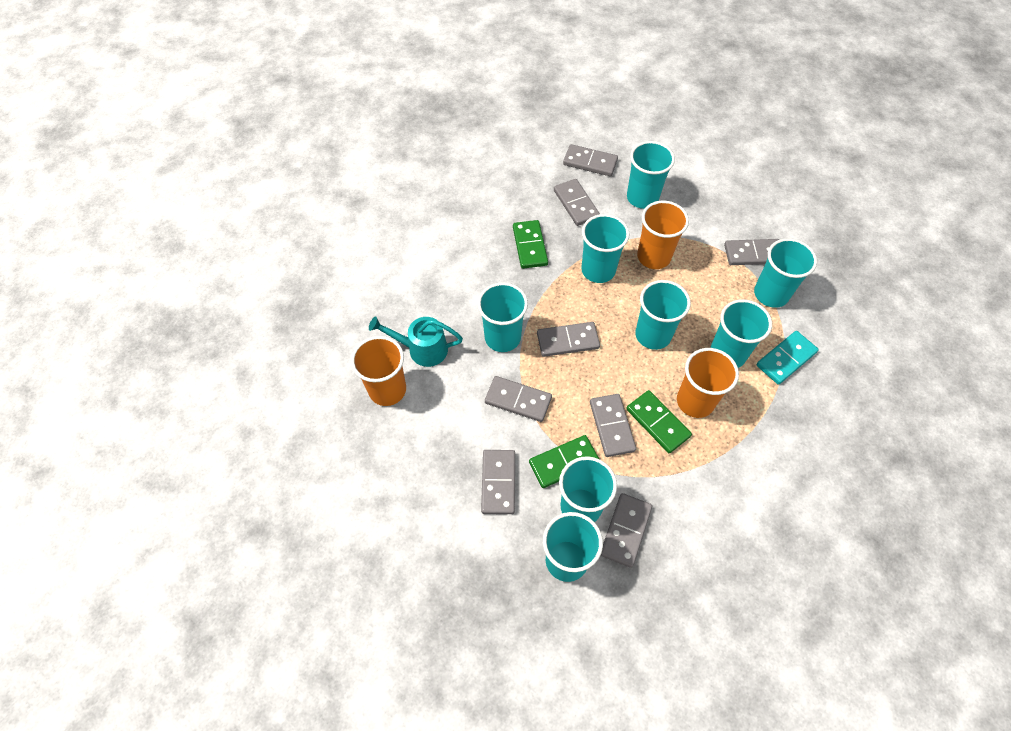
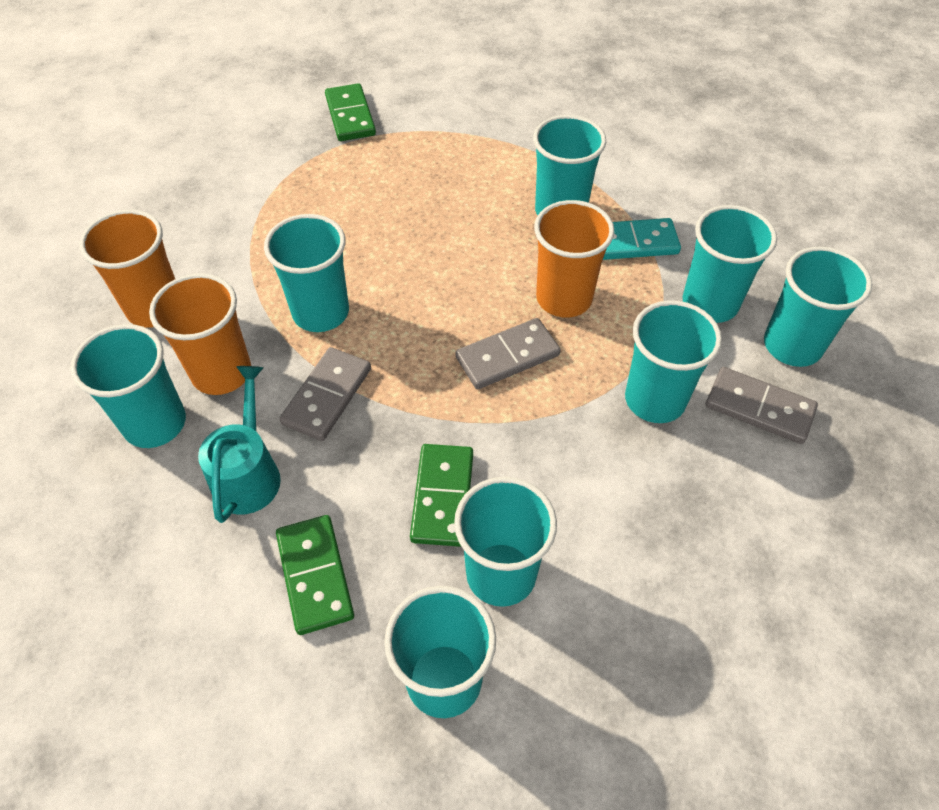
grey domino: [481,450,515,514] [485,376,552,422] [537,322,600,357] [554,179,600,226] [563,144,618,176] [590,394,636,457] [601,493,652,568] [724,239,779,265] = 8 -> [280,347,371,441] [455,318,561,389] [706,367,818,444] = 3

